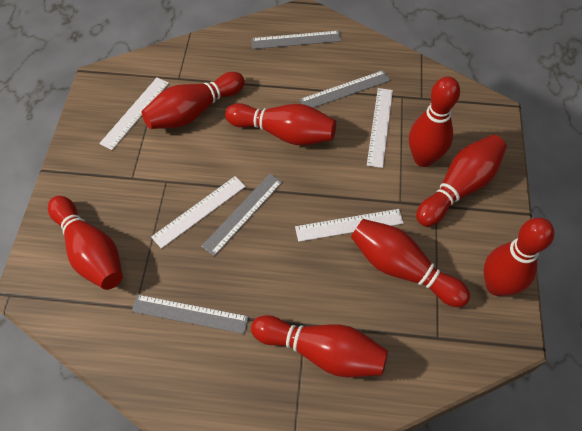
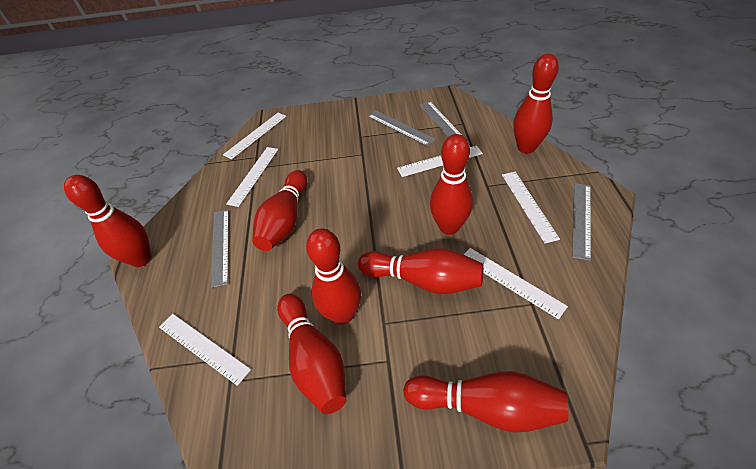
white ruler: [99,77,169,150] [151,176,246,249] [295,209,404,242] [367,88,393,168] = 4 -> [159,314,251,386] [223,113,286,159] [226,147,279,207] [397,145,483,177] [464,248,568,319] [502,172,560,243] = 6

